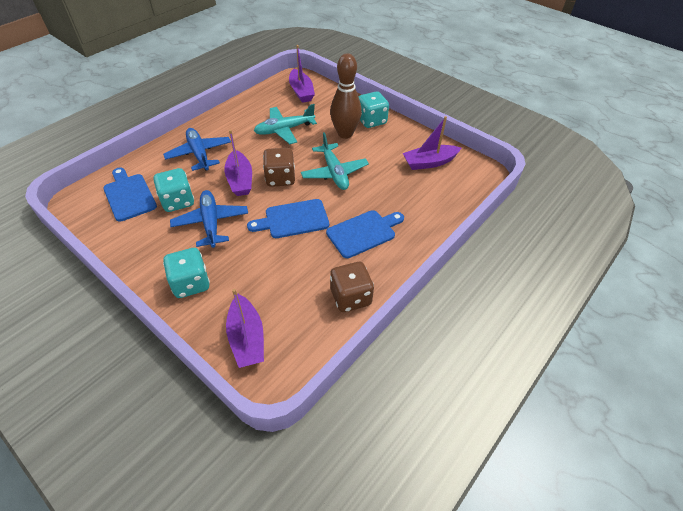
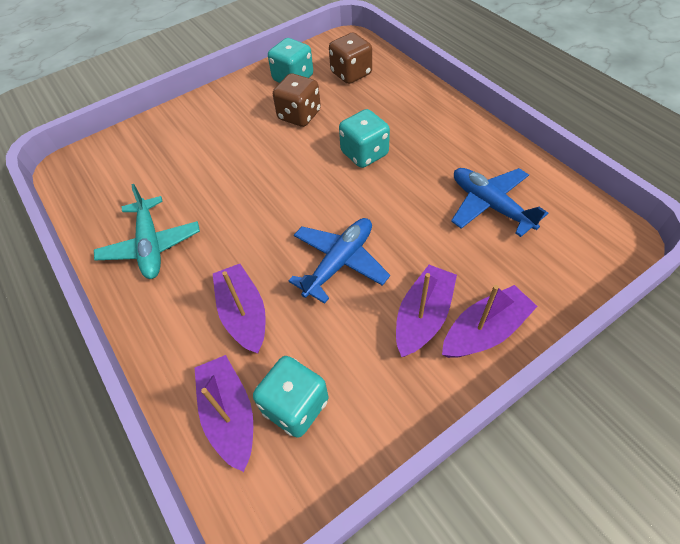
blue cutting board: [103,168,157,222] [247,199,329,238] [326,210,404,258] = 3 -> none = 0
brown bowling pin: [330,53,362,139] = 1 -> none = 0
turquoise plane: [254,104,317,144] [301,132,369,190] = 2 -> [94,184,200,279] = 1

